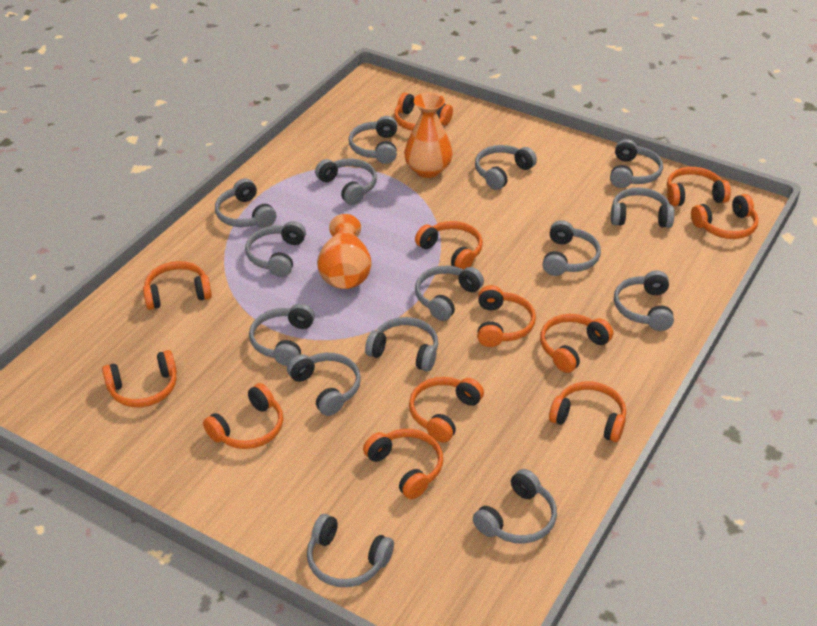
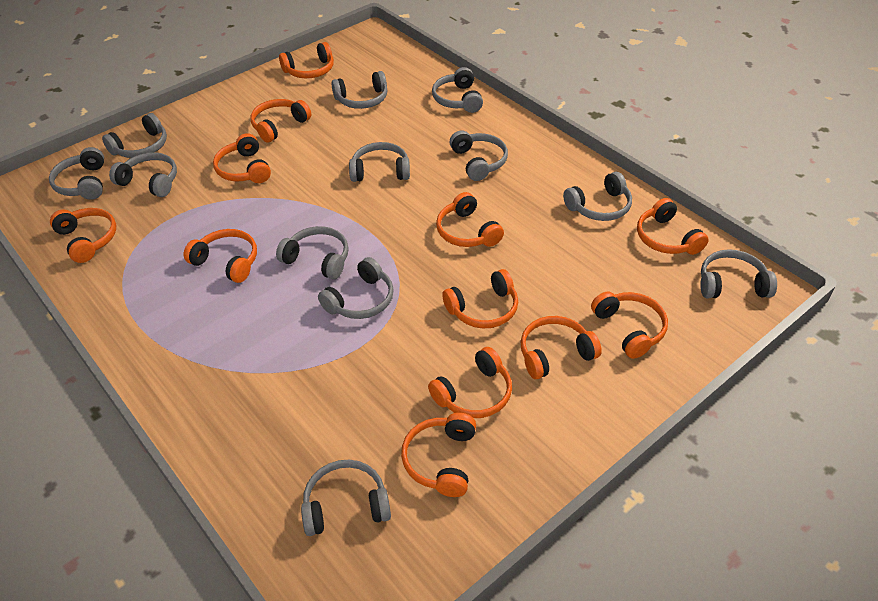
grey headphones: [215,178,276,228] [245,221,306,277] [249,303,315,366] [287,353,361,416] [307,514,394,587] [315,159,377,205] [348,116,397,164] [365,317,438,372] [415,266,484,321] [473,469,557,544] [475,145,537,190] [542,220,601,276] [610,139,663,188] [611,188,674,228] [614,270,674,331] = 15 -> [49,147,104,200] [102,113,167,158] [109,152,177,197] [276,226,349,280] [301,460,391,536] [318,257,394,319] [331,71,387,109] [349,142,410,182] [432,67,483,113] [450,130,508,181] [563,172,632,221] [700,249,777,298] = 12
orange vase: [317,214,371,289] [404,92,453,178] = 2 -> none = 0

